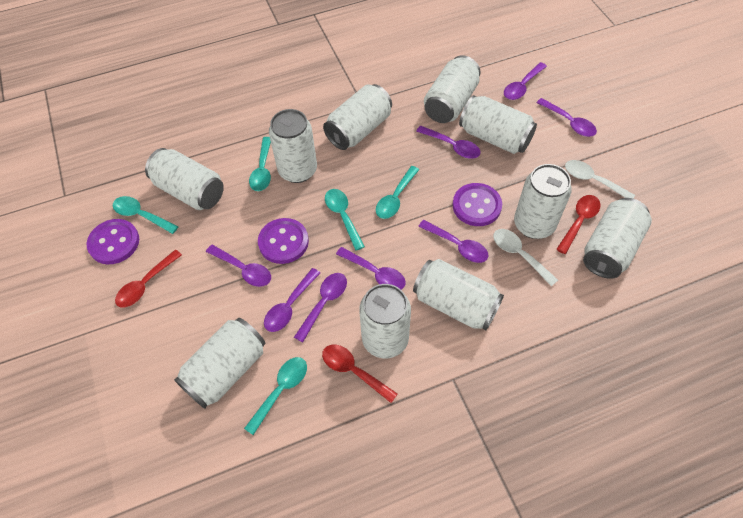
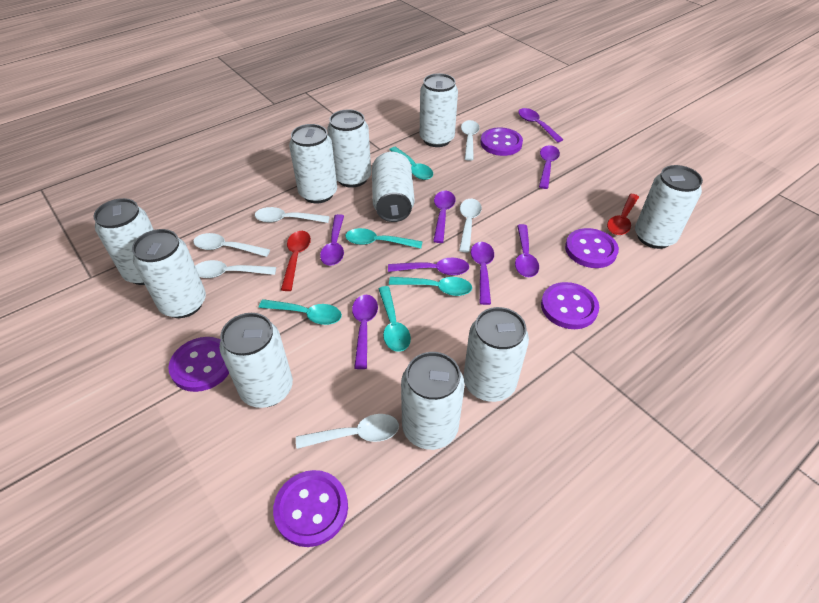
purple button: [87,219,139,264] [258,218,309,264] [453,183,502,226] = 3 -> [168,337,229,392] [273,470,348,547] [480,128,523,156] [541,282,599,329] [565,228,619,268] = 5
red spoon: [115,250,182,308] [322,345,398,403] [556,195,601,254] = 3 -> [281,231,311,291] [607,194,639,235] = 2
white spoon: [493,229,558,286] [565,160,635,199] = 2 -> [193,233,270,257] [195,260,276,278] [255,207,330,223] [296,414,399,449] [459,199,482,252] [461,120,480,161] = 6

